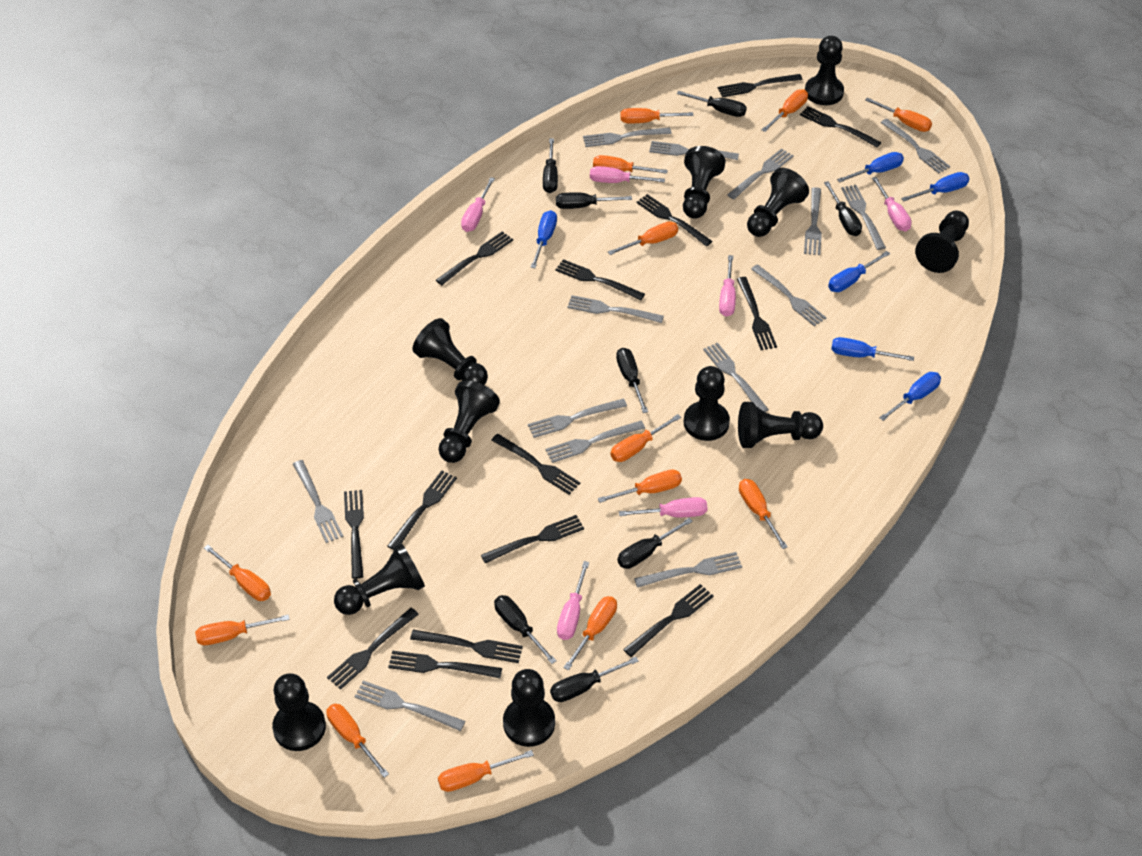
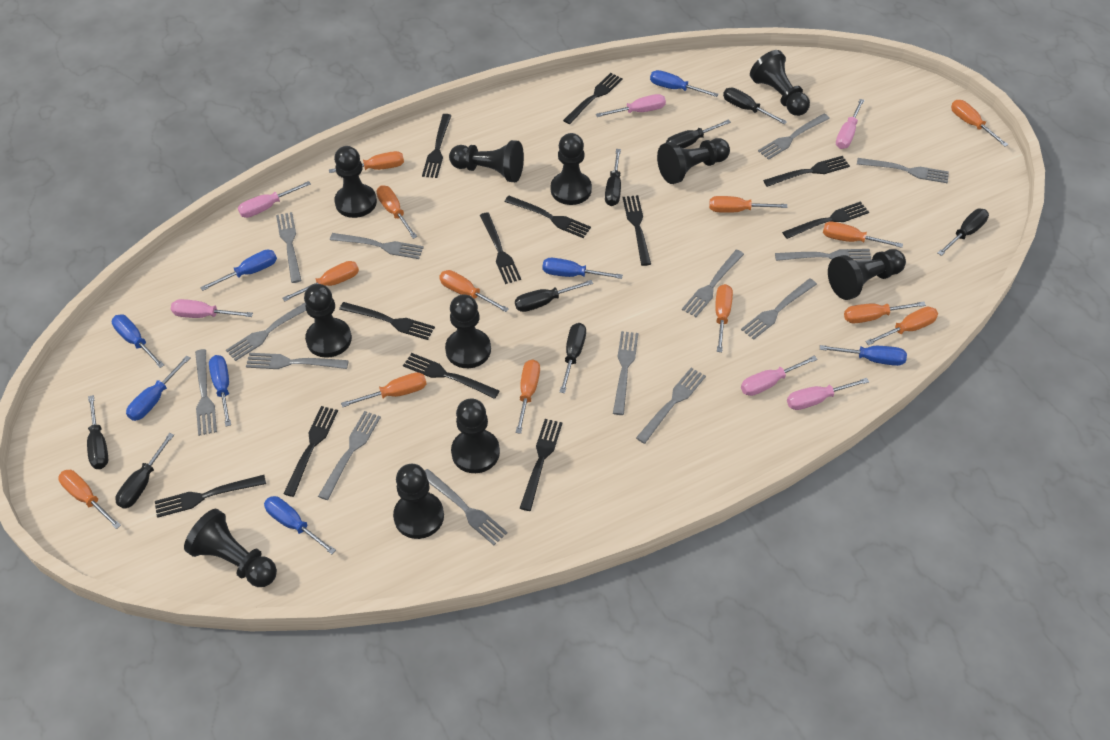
black fork: [327,608,419,690] [344,490,364,579] [388,471,457,550] [388,651,502,678] [410,630,523,663] [436,231,513,285] [481,515,584,564] [491,434,580,495] [555,259,645,300] [623,584,714,657] [636,194,713,247] [718,74,802,97] [737,277,777,350] [800,106,882,147] = 14 -> [155,475,266,518] [283,406,338,497] [339,302,435,340] [403,353,499,399] [422,114,452,178] [480,212,521,284] [504,196,591,238] [520,419,562,511] [563,73,623,124] [623,195,651,266] [763,156,850,187] [782,201,869,239] = 12
blue screwdriver: [530,210,557,268] [828,251,890,292] [831,337,914,361] [837,152,904,182] [879,372,941,421] [901,172,969,201] = 6 -> [112,315,164,368] [126,355,191,421] [200,250,277,291] [209,355,231,426] [264,496,336,554] [542,258,623,279] [650,70,719,97] [820,345,907,366] = 8

